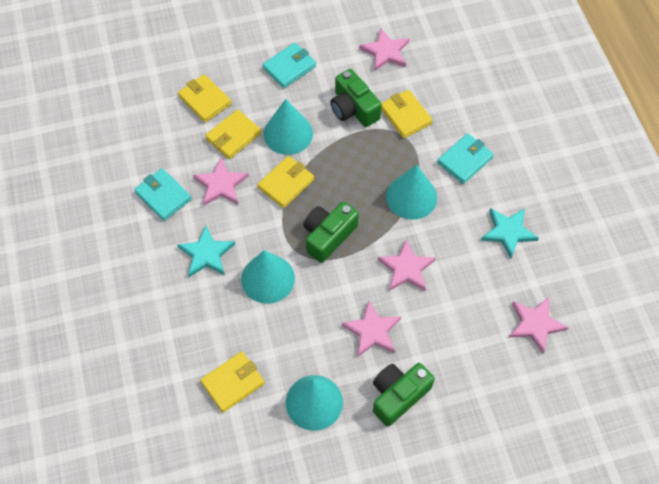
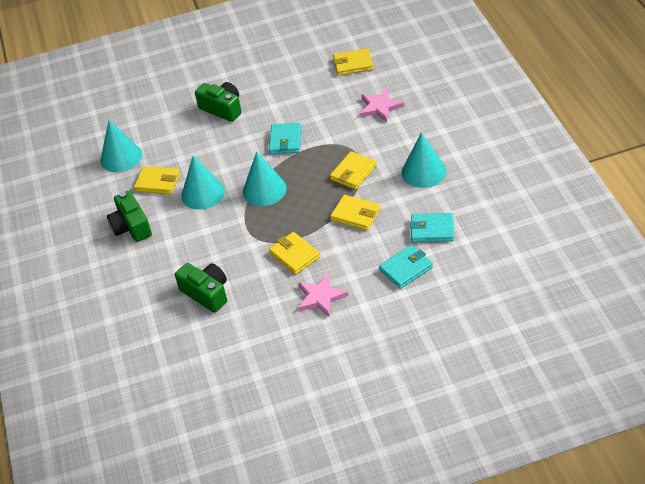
pink star: [193,157,249,206] [342,300,401,357] [359,28,409,72] [378,239,436,291] [509,297,569,354] = 5 -> [298,273,349,317] [360,88,404,122] = 2
turquoise star: [177,226,235,277] [481,208,539,259] = 2 -> none = 0

